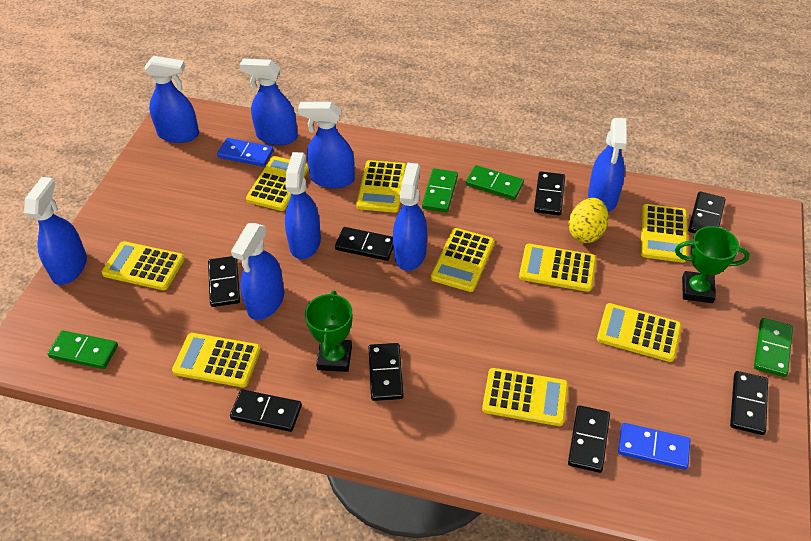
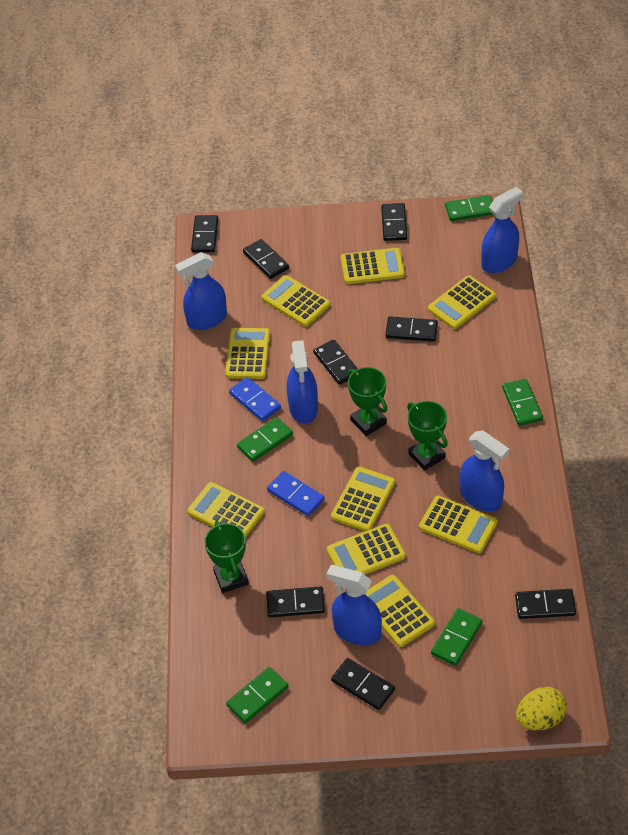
blue spray bottle: [24,177,87,285] [144,56,199,143] [231,223,284,320] [240,59,298,145] [285,152,321,259] [298,102,355,189] [393,163,427,271] [588,118,627,212] = 8 -> [175,252,227,330] [287,340,318,424] [326,565,382,645] [460,431,509,512] [481,187,523,273] = 5
green domino: [48,331,118,369] [422,169,458,212] [466,165,524,200] [754,318,793,377] = 4 -> [226,667,289,723] [237,417,293,462] [431,608,483,666] [445,195,494,221] [502,379,543,426] = 5
green trophy: [305,291,352,372] [675,226,749,303] = 2 -> [204,521,249,593] [348,367,387,436] [407,401,448,471] = 3

